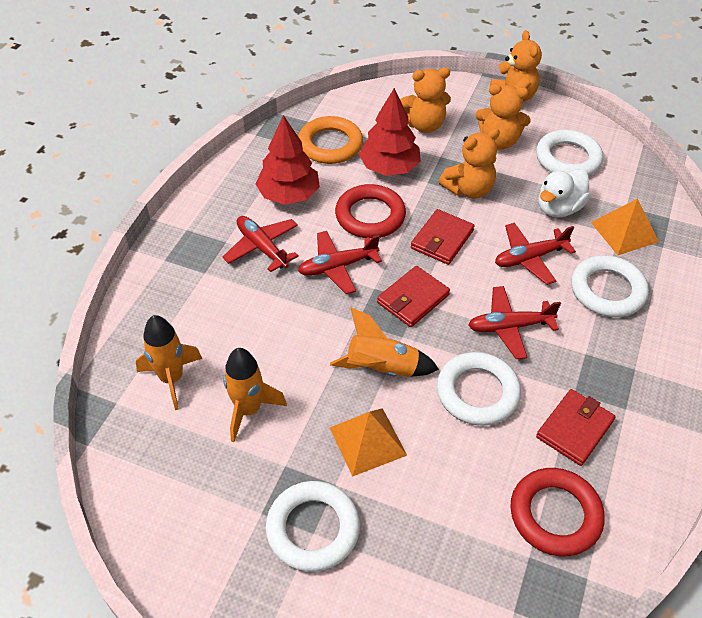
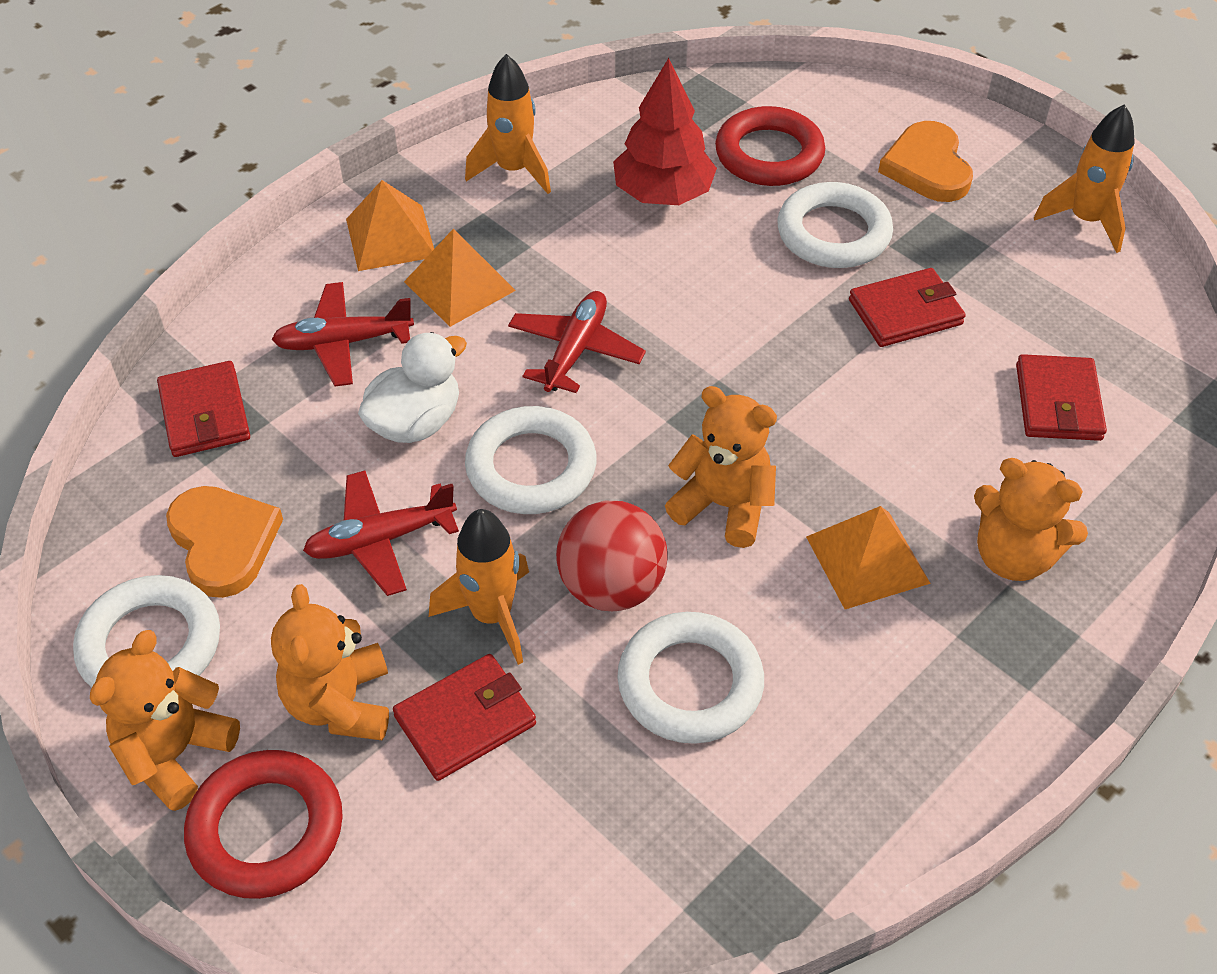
orange heart: none = 0 -> [166,486,283,598] [878,121,973,202] = 2
orange pyramid: [330,408,407,477] [591,198,659,255] = 2 -> [346,180,434,271] [404,228,516,327] [806,506,931,609] = 3
orange ring: [298,116,363,164] = 1 -> none = 0
red ball: none = 0 -> [556,501,668,611] = 1
red plane: [222,216,299,272] [298,231,382,294] [468,286,561,359] [495,223,576,285] = 4 -> [272,282,414,386] [303,471,459,596] [508,291,646,393] = 3
red tree: [256,115,320,205] [359,88,421,176] = 2 -> [613,58,717,205] = 1
red wallet: [377,266,450,327] [411,209,475,265] [536,389,615,466] = 3 -> [157,361,250,457] [393,654,536,781] [849,268,966,347] [1016,354,1107,441] = 4

